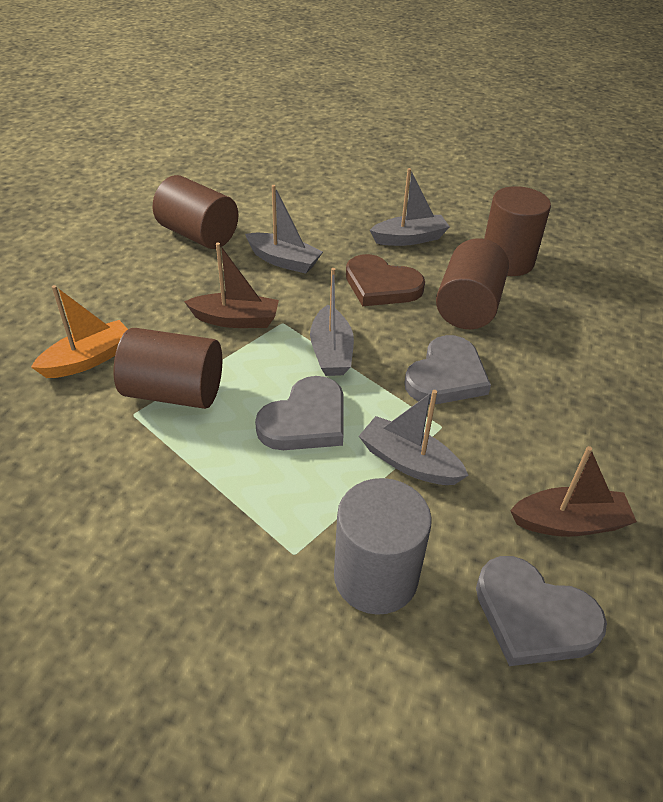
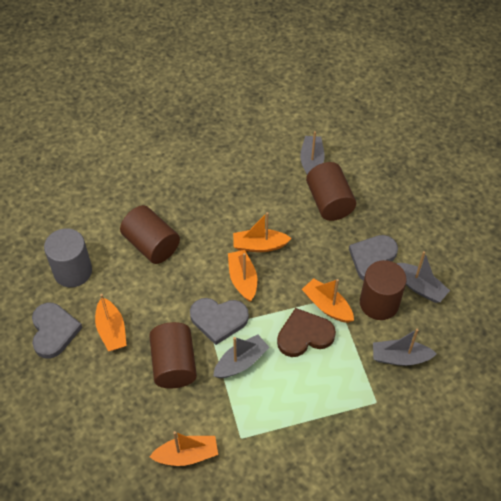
brown boat: [184,243,279,328] [510,446,637,537] = 2 -> none = 0
orange boat: [31,285,128,378] = 1 -> [95,294,127,351] [150,431,218,466] [228,250,257,302] [233,212,292,252] [302,278,354,323] = 5

